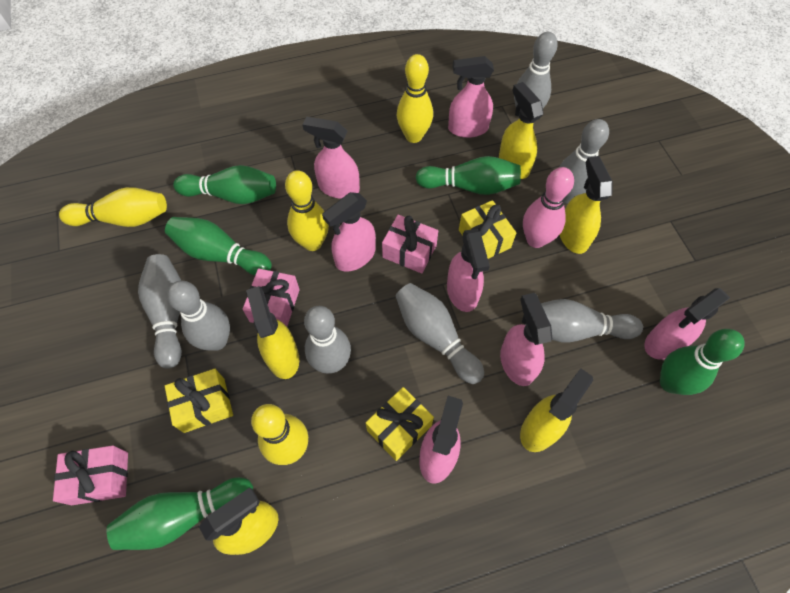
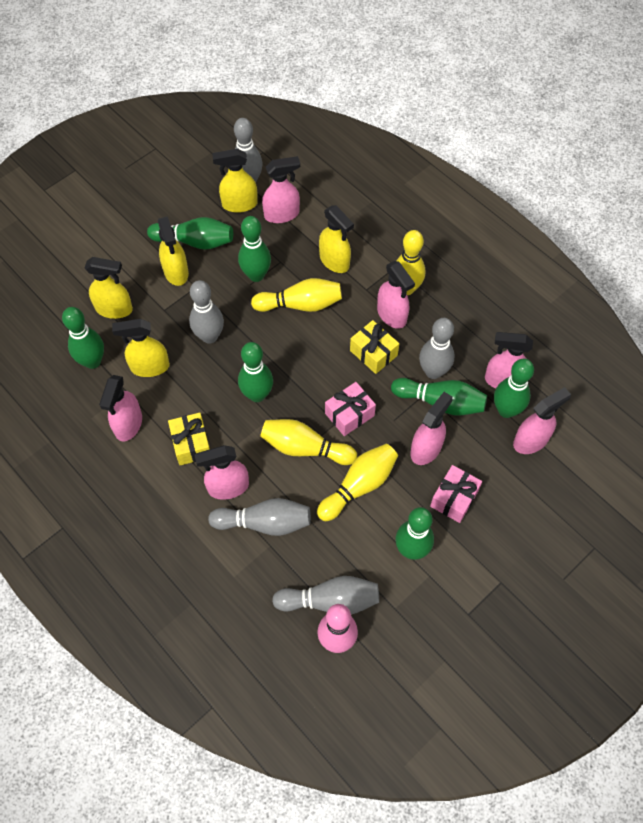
green bowling pin: [106,477,253,550] [165,217,272,275] [173,165,276,204] [416,156,521,195] [660,329,745,395] = 5 -> [62,307,104,369] [147,217,233,250] [238,216,271,282] [238,342,273,402] [391,378,487,415] [395,507,434,560] [494,358,534,418] = 7
grey bowling pin: [138,254,182,369] [167,281,230,351] [304,306,351,374] [395,283,484,384] [514,32,558,117] [525,299,643,342] [559,119,609,204] = 7 -> [189,280,224,344] [208,498,311,536] [234,118,263,182] [272,576,379,615] [419,318,455,379] = 5
pink gift: [53,445,128,505] [243,268,300,326] [382,215,438,274] = 3 -> [325,382,376,436] [430,465,482,523] = 2
yellow gift: [165,369,233,433] [366,387,434,461] [459,200,516,259] = 3 -> [168,413,210,465] [350,320,399,374] = 2

